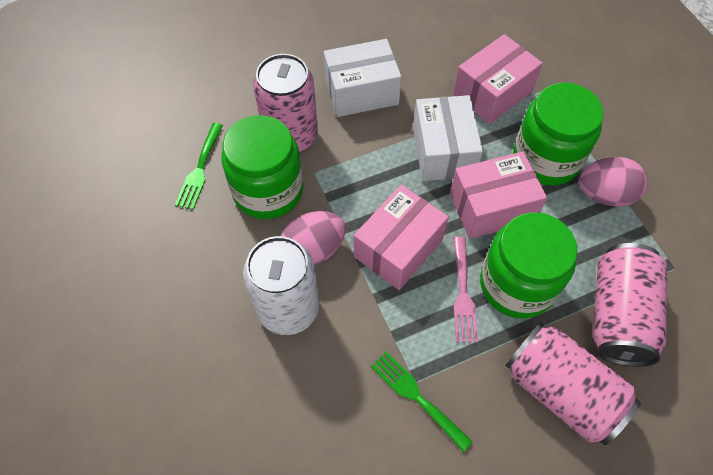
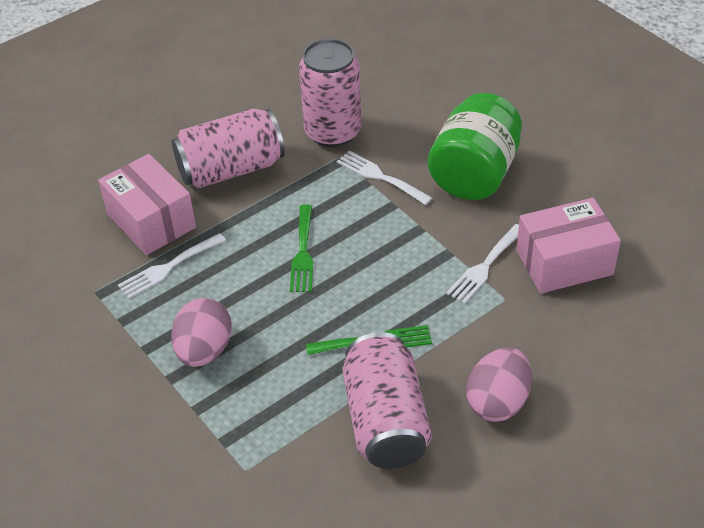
green jar: [221,115,303,219] [480,212,578,319] [513,82,604,186] = 3 -> [428,93,522,200] = 1
pink box: [354,185,449,290] [450,151,547,239] [453,34,543,124] = 3 -> [98,154,196,255] [516,198,621,294] = 2
pink fork: [453,237,478,343] = 1 -> none = 0
white box: [324,39,402,117] [413,95,483,181] = 2 -> none = 0
white can: [243,236,319,335] = 1 -> none = 0
white fork: none = 0 -> [118,233,226,299] [337,151,432,205] [446,224,519,304] = 3

